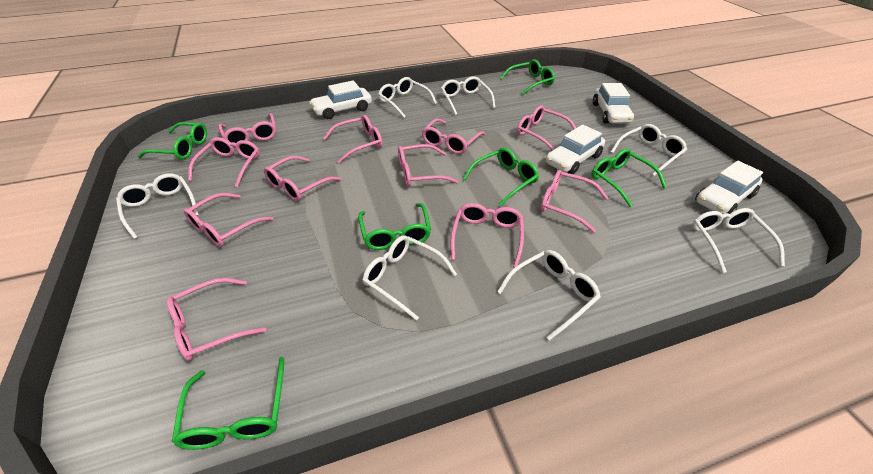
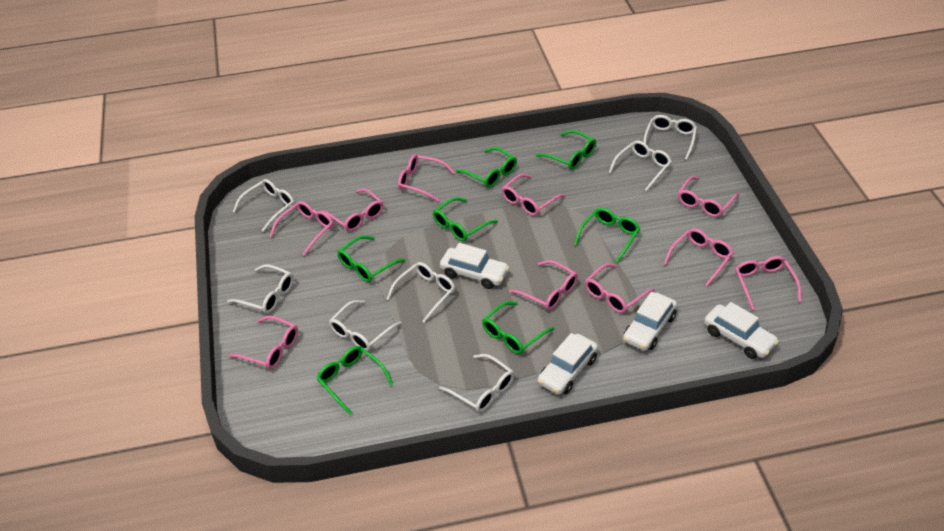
green glasses: [138,122,207,160] [172,357,284,450] [358,203,431,250] [463,147,539,206] [500,59,555,95] [592,148,667,207] = 6 -> [316,346,393,415] [337,235,405,282] [433,197,498,241] [456,147,517,188] [482,301,554,354] [536,130,596,170] [574,208,640,263] = 7
pink glasses: [166,278,266,361] [184,193,273,247] [188,137,260,187] [218,113,276,147] [264,156,341,201] [323,115,382,163] [398,144,458,187] [422,119,485,154] [451,203,524,268] [517,105,576,150] [541,170,608,233] = 11 -> [229,316,298,369] [270,201,334,256] [322,188,384,232] [398,154,455,202] [502,174,565,216] [509,260,578,310] [585,263,654,313] [663,228,733,287] [678,176,739,217] [736,256,801,310] = 10

